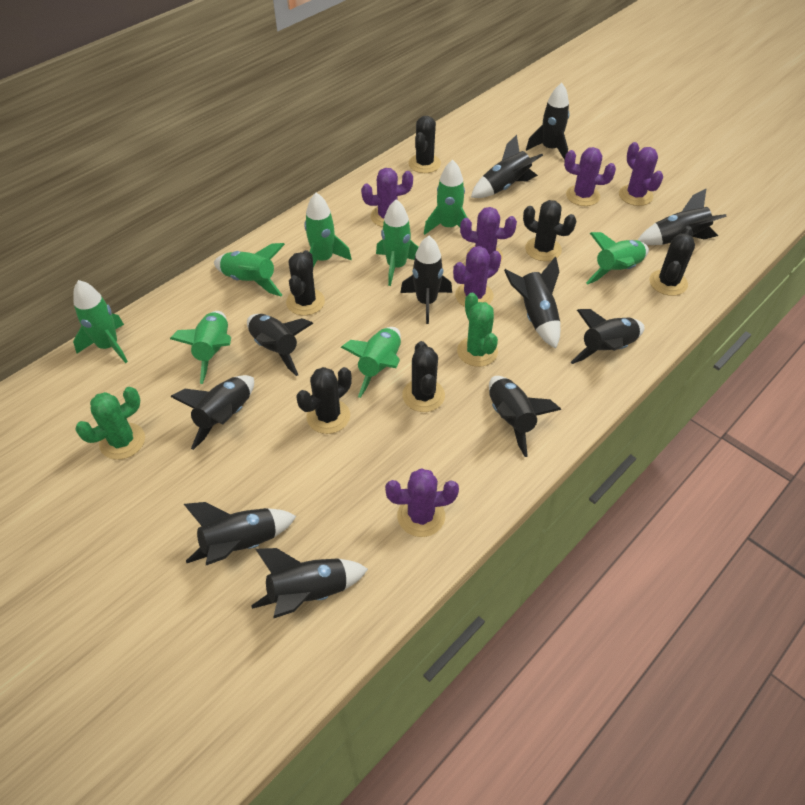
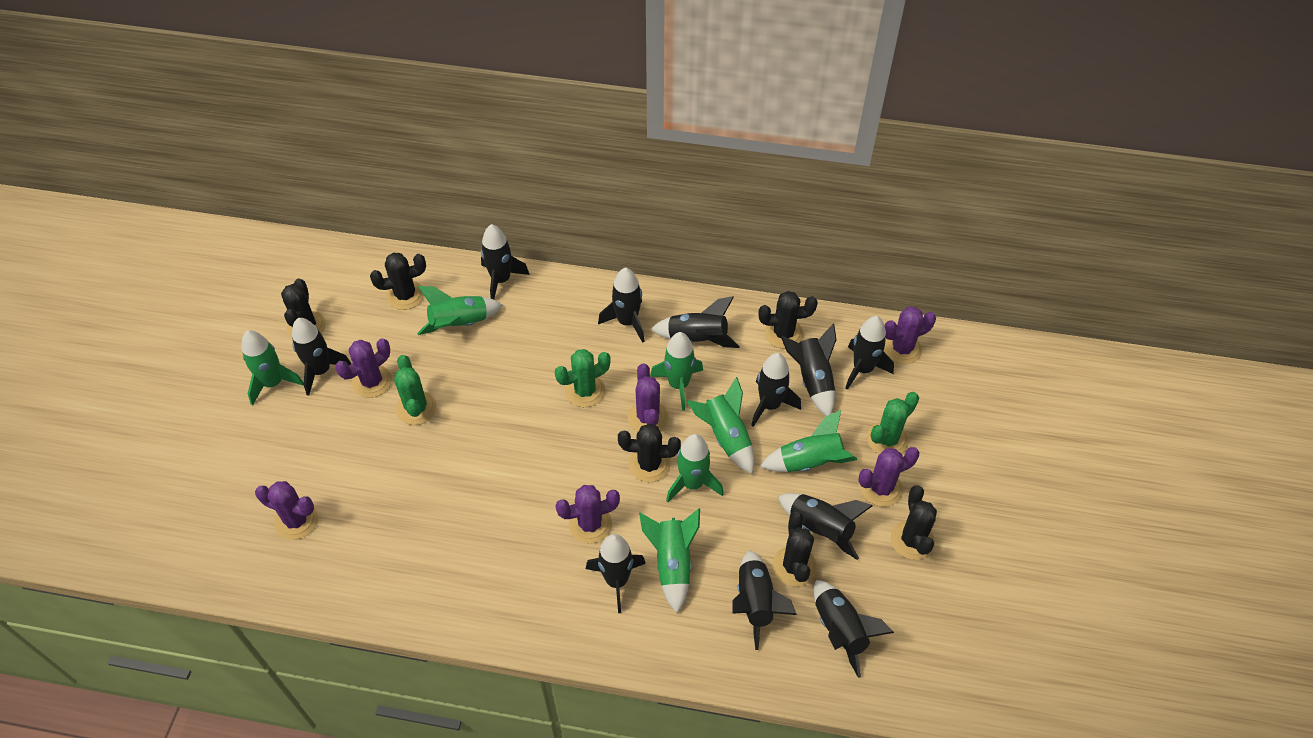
green cactus: [75,387,145,460] [457,293,498,367] = 2 -> [394,355,437,425] [555,349,611,407] [867,392,919,454] = 3
green rocket: [73,280,128,363] [170,311,231,384] [214,243,285,296] [304,192,352,268] [341,327,401,398] [376,199,418,286] [424,160,467,235] [586,232,649,285] = 8 -> [242,330,304,405] [417,286,503,335] [639,508,700,613] [650,332,703,411] [666,434,724,502] [687,377,755,474] [760,410,857,472] = 7

